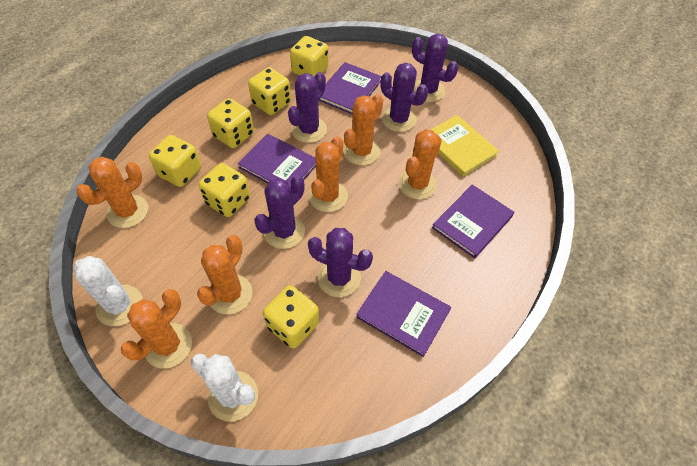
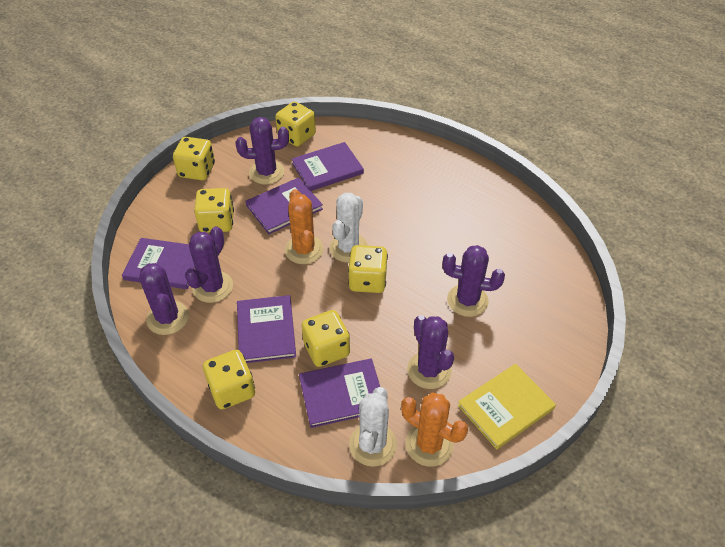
orange cactus: [76,157,148,228] [121,289,192,369] [197,235,253,315] [309,136,348,212] [343,94,383,165] [398,129,442,199] = 6 -> [285,189,324,264] [401,392,468,467] = 2
purple book: [238,134,316,188] [318,62,381,114] [356,271,451,357] [432,185,514,258] = 4 -> [122,238,196,289] [237,295,296,363] [245,177,323,234] [292,142,364,191] [299,359,380,428] = 5

